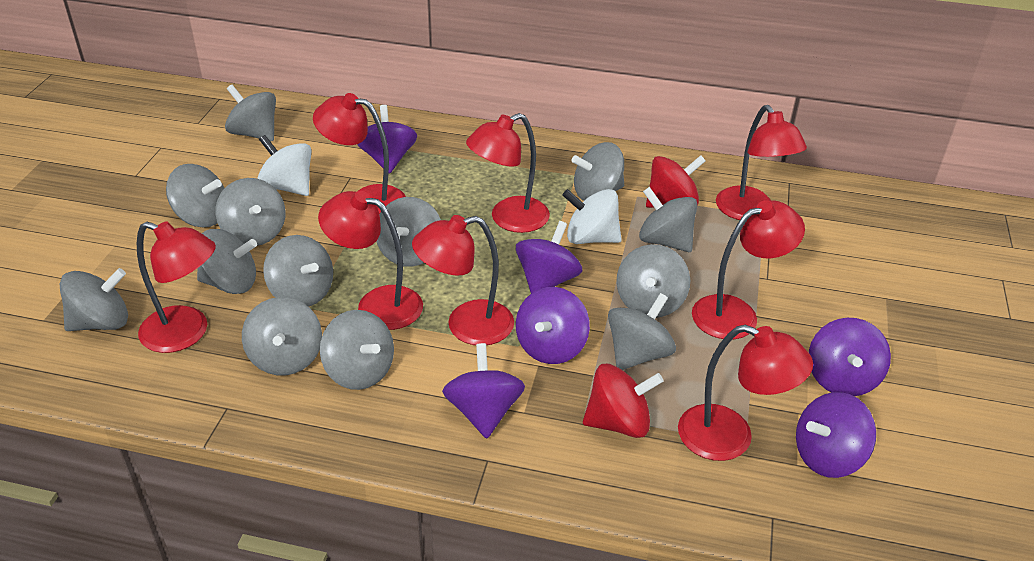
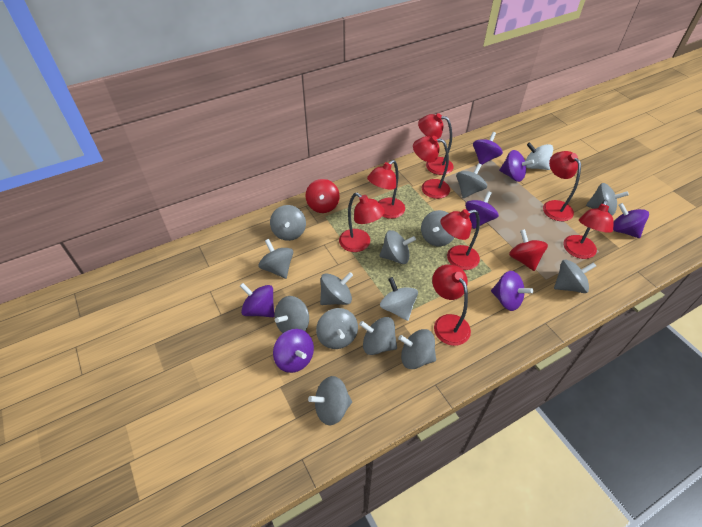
purple spinning top: [357,105,417,174] [442,343,525,439] [516,221,583,293] [516,287,590,364] [796,392,876,478] [809,318,891,396] = 6 -> [240,283,275,317] [273,329,314,373] [465,191,499,229] [473,132,503,165] [491,271,533,311] [499,150,534,182] [613,203,649,238] = 7

